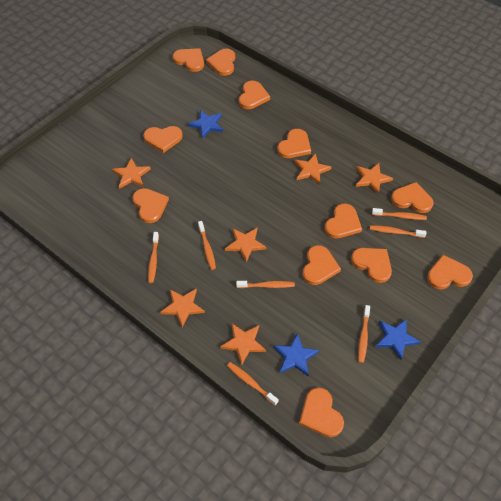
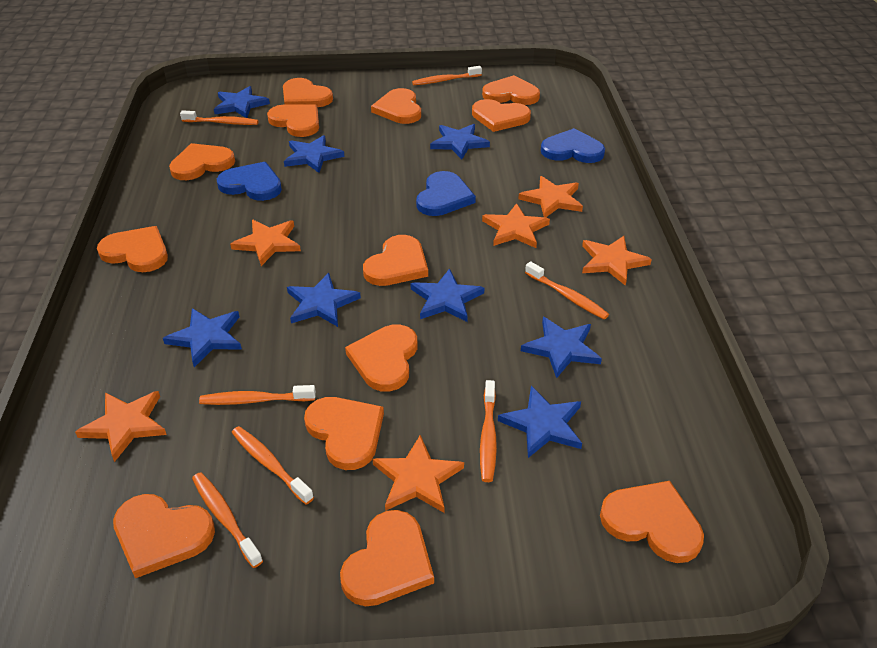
blue heart: none = 0 -> [217,162,282,201] [416,171,476,216] [541,128,605,163] = 3
blue star: [188,110,223,138] [273,333,319,376] [375,319,421,360] = 3 -> [163,308,242,367] [214,86,270,118] [284,135,344,173] [287,273,361,327] [411,268,485,322] [430,124,490,159] [498,386,582,458] [521,317,602,378] = 8
orange heart: [132,188,169,223] [143,126,183,153] [172,48,204,72] [206,49,235,76] [239,81,270,109] [277,129,311,158] [299,388,344,437] [303,245,341,285] [325,204,362,238] [351,248,392,283] [391,182,433,213] [427,255,473,289] = 12 -> [97,226,168,272] [113,494,215,578] [169,143,235,180] [267,104,319,137] [283,78,333,107] [304,397,384,470] [340,510,434,606] [345,324,418,391] [363,235,428,286] [371,88,421,124] [472,99,531,132] [482,75,540,105] [600,481,704,563] = 13

